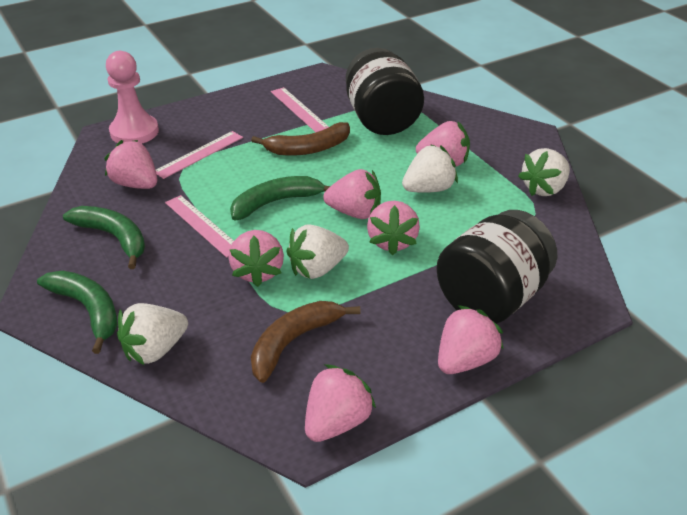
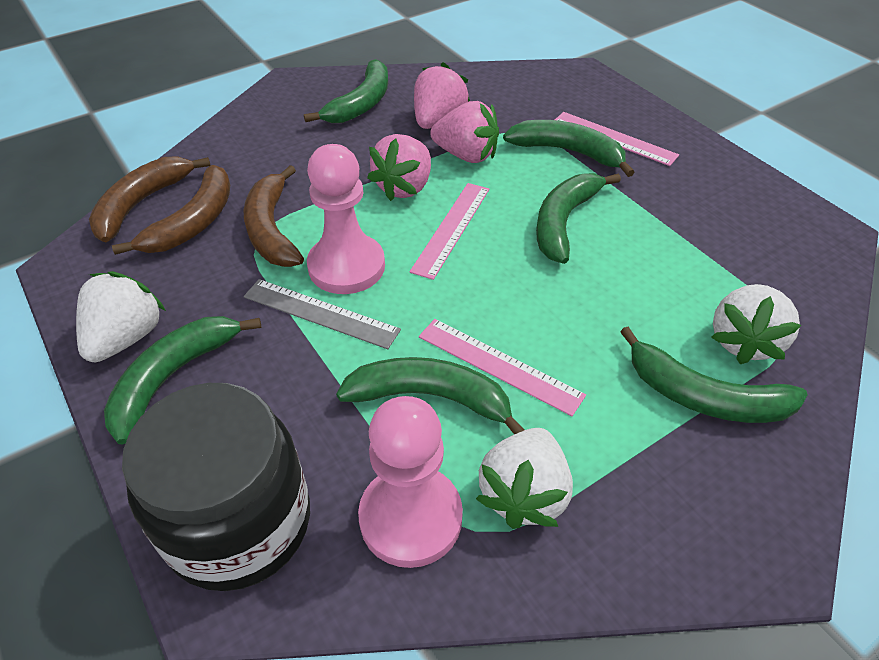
black jar: [346,48,424,135] [436,210,557,324] = 2 -> [122,383,310,591] = 1
brown banana: [251,122,350,155] [251,301,360,383] = 2 -> [89,157,211,242] [112,165,230,255] [244,165,304,267] = 3
green banana: [37,271,118,354] [63,206,145,269] [230,176,330,220] = 3 -> [104,316,261,445] [304,59,388,123] [336,357,524,434] [503,120,635,177] [536,173,621,264] [620,327,808,423] = 6
grey ruler: none = 0 -> [244,279,401,349] = 1
pink pawn: [106,51,159,144] = 1 -> [307,144,385,294] [358,396,463,568] = 2
pink strawberry: [104,140,157,189] [229,230,284,287] [305,364,376,442] [323,169,381,219] [367,201,420,255] [416,121,470,167] [438,305,504,374] = 7 -> [367,134,431,201] [414,62,470,129] [430,101,499,163] = 3
white strawberry: [117,303,188,365] [286,224,349,279] [402,144,458,193] [518,148,570,196] = 4 -> [76,271,166,362] [476,428,573,529] [711,284,801,364] = 3

